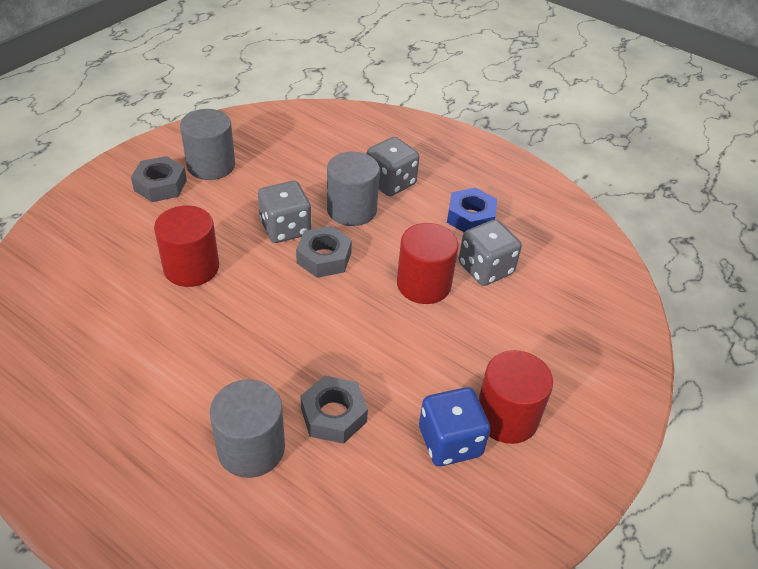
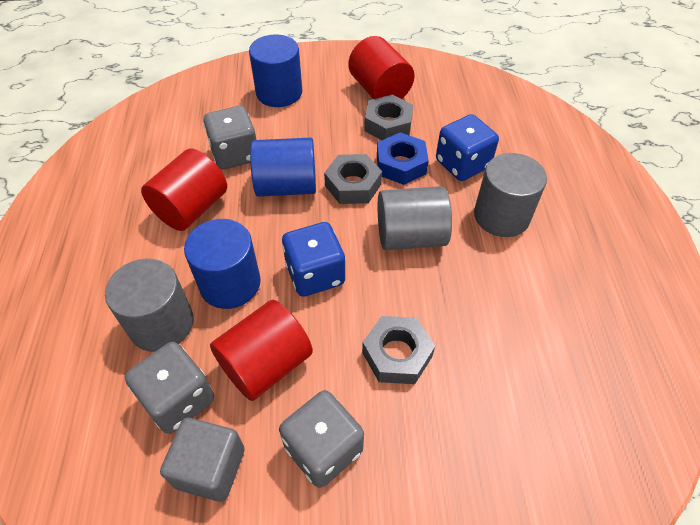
blue cylinder: none = 0 -> [184,219,261,309] [249,35,302,107] [250,138,316,197] = 3
blue dice: [419,387,490,466] = 1 -> [282,222,345,297] [436,114,499,181] = 2
grey cube: none = 0 -> [160,418,245,502] = 1

